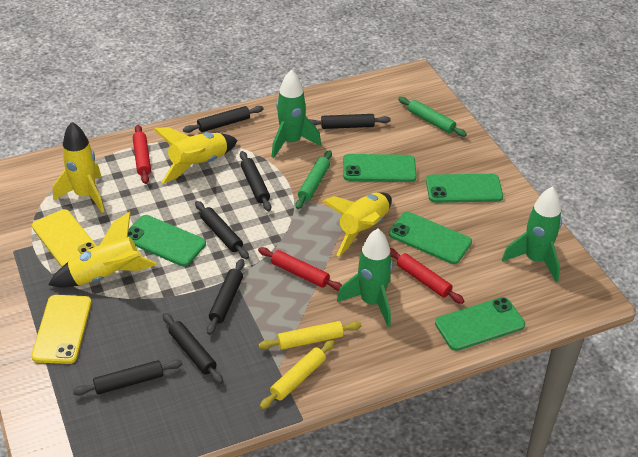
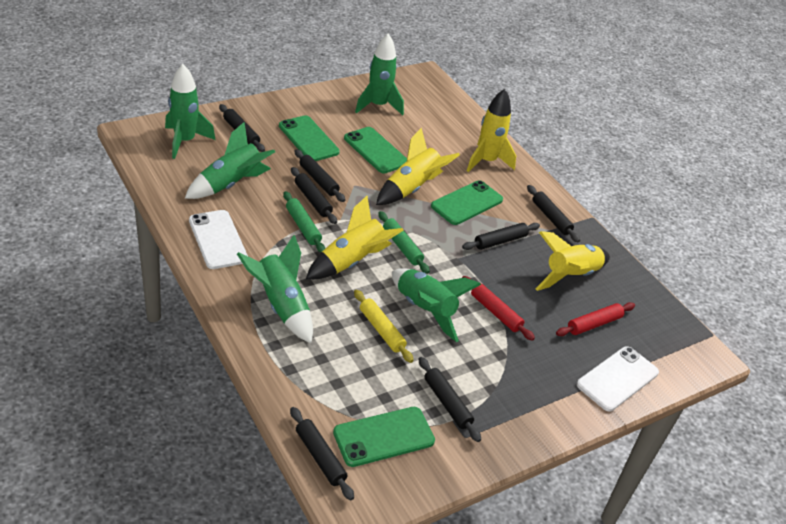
green phone: [128,215,206,266] [343,154,417,182] [389,212,472,264] [426,174,503,203] [435,297,525,351] = 5 -> [279,115,340,161] [333,407,435,467] [344,127,407,174] [431,180,503,225] = 4
green rocket: [272,69,321,158] [337,228,393,327] [502,186,562,282] = 3 -> [165,64,216,159] [185,122,275,199] [237,235,313,343] [355,33,404,115] [392,268,481,342] = 5
red rolling pin: [133,125,151,184] [258,247,342,291] [390,248,464,304] = 3 -> [462,276,535,341] [556,302,635,336] = 2
white phone: none = 0 -> [189,210,248,269] [577,346,659,411] = 2
yellow phone: [31,295,92,364] [32,209,97,267] = 2 -> none = 0
yellow rolling pin: [258,321,362,350] [260,340,335,409] = 2 -> [354,290,414,363] = 1

